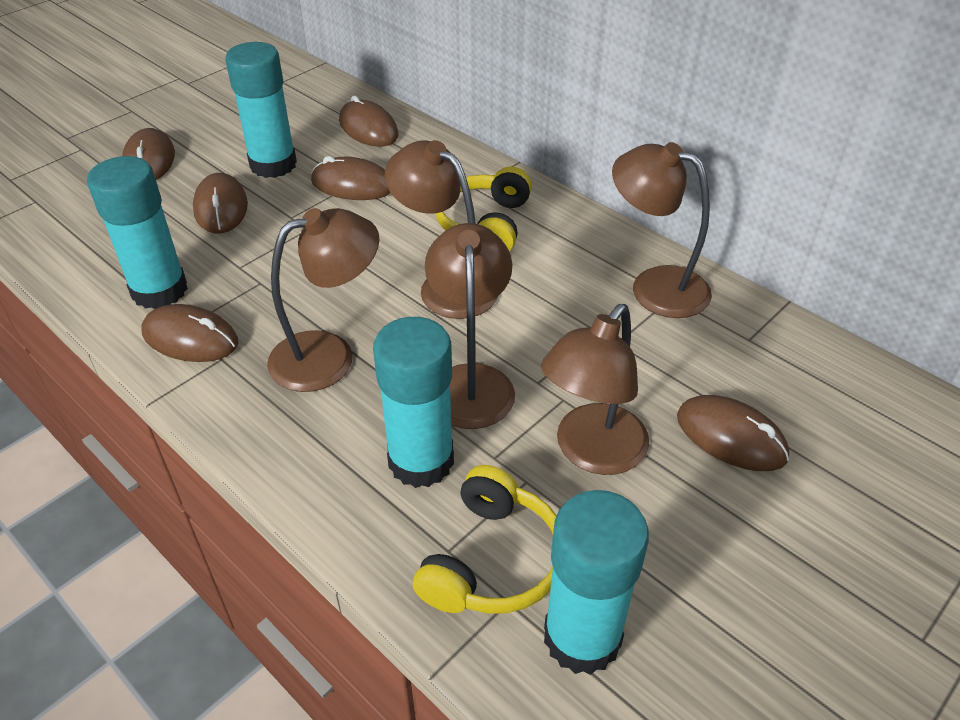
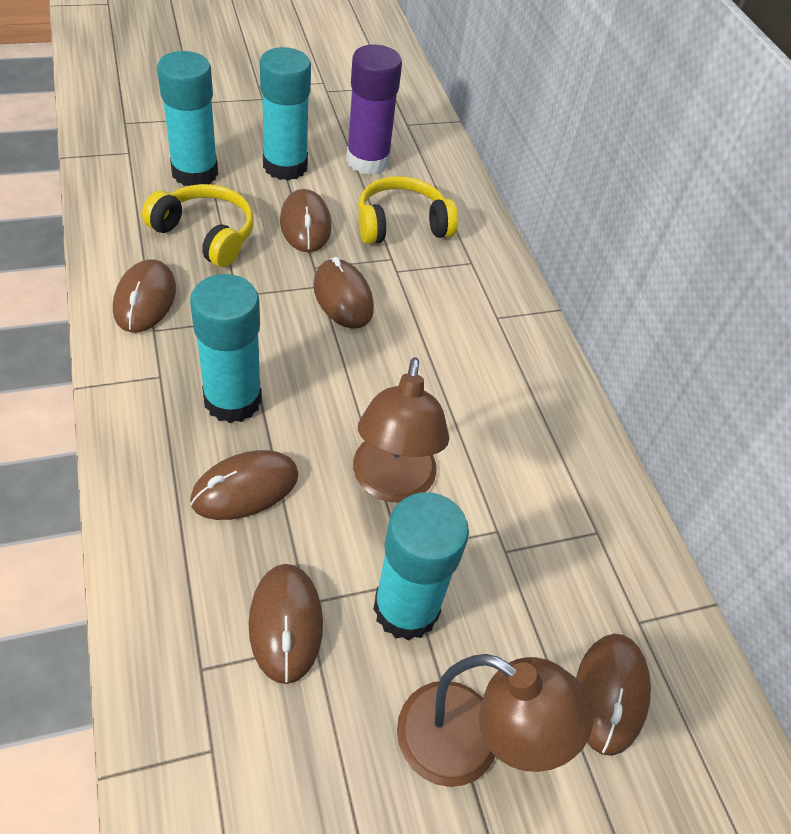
brown lamp: [267,208,379,392] [385,140,498,319] [425,223,515,429] [541,304,649,475] [612,142,712,318] = 5 -> [353,357,449,503] [397,654,594,787] = 2
purple glue stick: none = 0 -> [346,44,402,175] = 1

